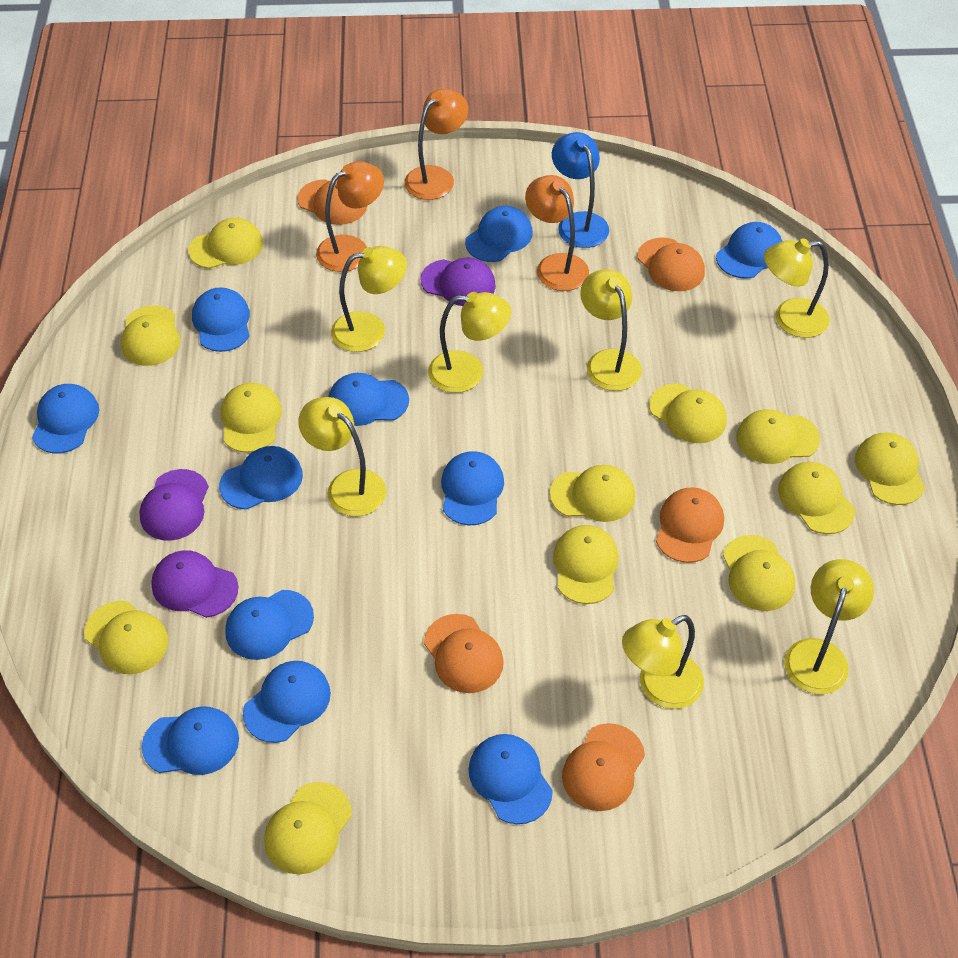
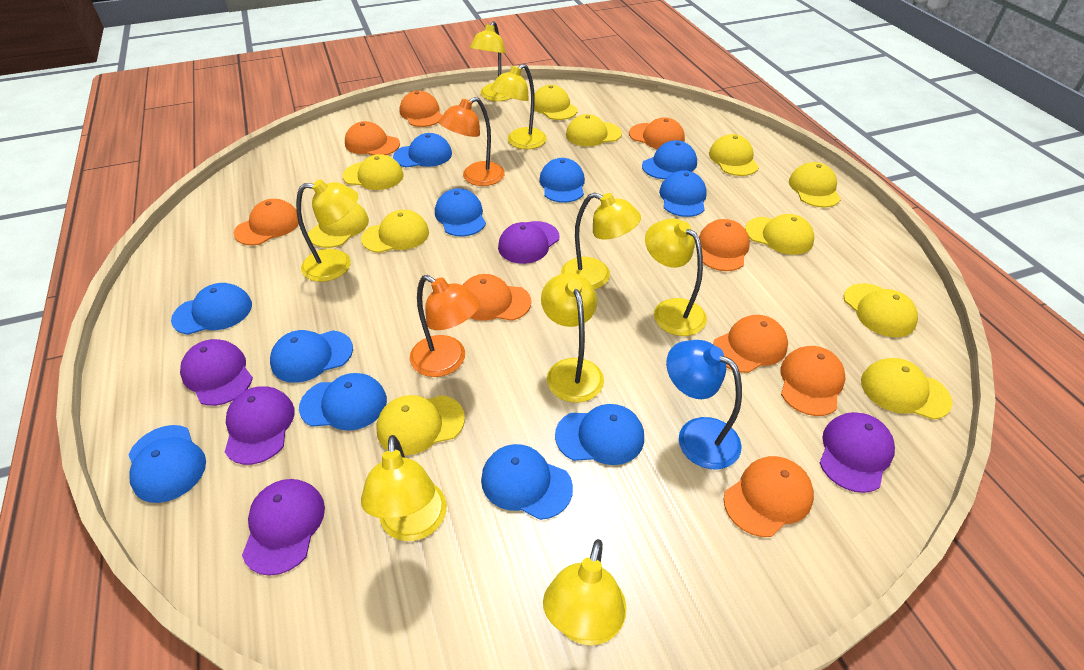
orange cap: [297,179,367,225] [424,614,504,693] [562,723,645,811] [638,237,705,291] [656,487,724,563] = 5 -> [234,199,299,245] [345,121,400,155] [399,90,442,127] [463,274,531,321] [629,117,685,149] [699,219,750,271] [713,315,788,373] [724,456,814,537] [781,346,845,416] = 9
orange lamp: [316,161,384,272] [404,89,469,200] [525,175,589,291] = 3 -> [410,275,480,377] [439,97,505,186] = 2
purple cap: [139,469,209,541] [151,550,238,618] [420,257,496,306] = 3 -> [180,339,253,406] [225,387,295,465] [242,479,325,576] [498,221,560,264] [819,412,895,493] = 5
yellow cap: [84,601,168,674] [121,305,180,366] [188,218,263,269] [221,383,282,453] [264,782,352,874] [550,465,635,522] [553,525,619,604] [649,383,727,443] [723,535,795,611] [736,409,820,464] [778,462,855,534] [855,433,925,505] = 12 -> [308,203,369,248] [343,154,404,190] [361,210,429,253] [377,395,465,455] [534,85,578,120] [566,114,622,147] [709,134,759,176] [745,214,814,255] [789,162,841,208] [843,283,918,337] [861,358,953,420] = 11
yellow lamp: [298,397,386,516] [331,246,407,352] [428,292,511,393] [580,269,642,391] [622,615,704,709] [764,238,830,338] [784,559,874,694] = 7 -> [296,179,358,282] [361,435,447,541] [470,21,511,101] [491,64,547,149] [541,273,604,403] [543,539,627,645] [561,193,641,290] [645,219,707,336] = 8

